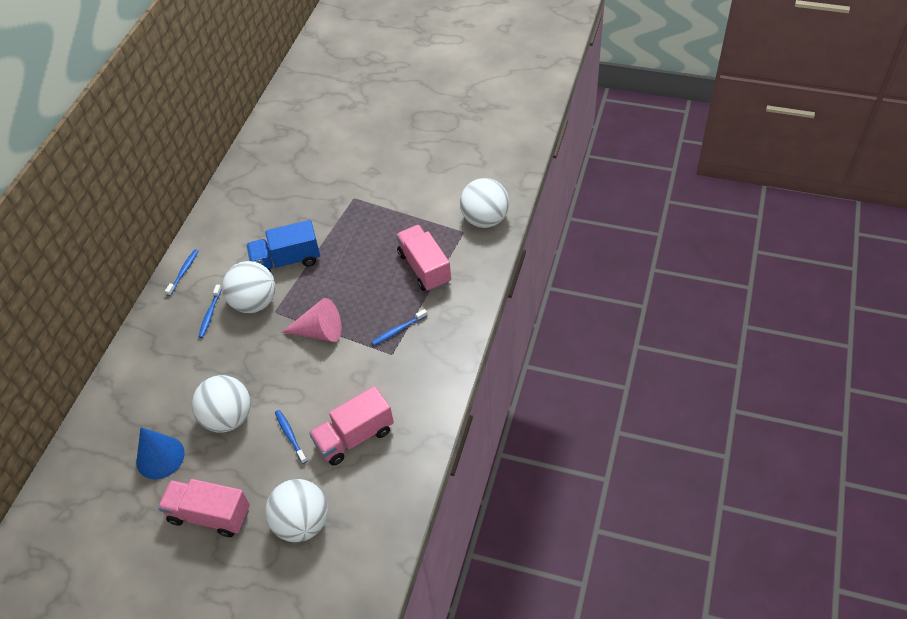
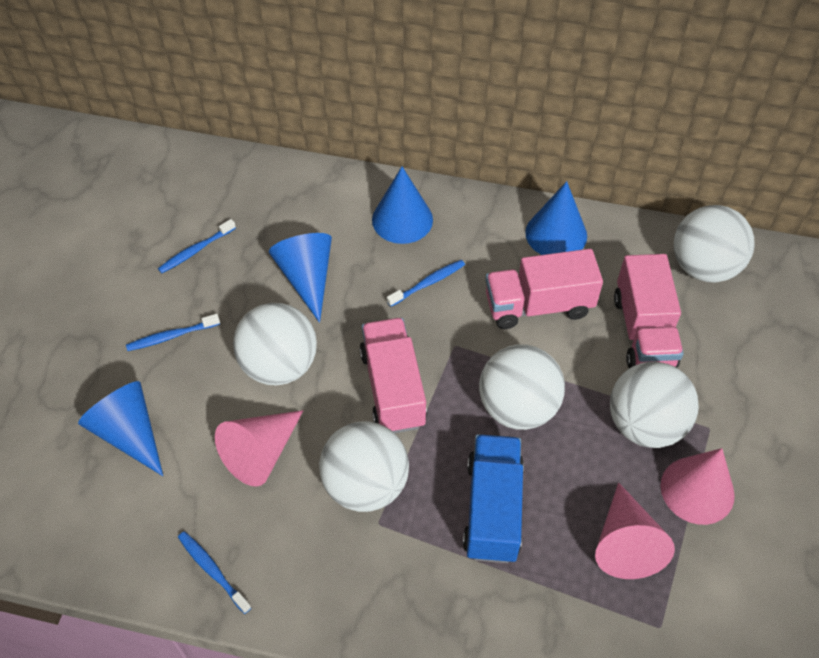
blue cone: [136,427,185,479] = 1 -> [78,381,163,476] [269,233,332,323] [372,167,433,244] [525,181,587,255] = 4
pink cone: [282,298,342,342] = 1 -> [215,410,304,487] [595,482,675,579] [661,448,735,525] = 3
white ball: [192,375,251,433] [222,261,275,313] [265,479,328,542] [460,178,509,228] = 4 -> [233,303,317,386] [319,421,409,512] [479,344,565,430] [610,361,699,448] [674,205,754,283] = 5

